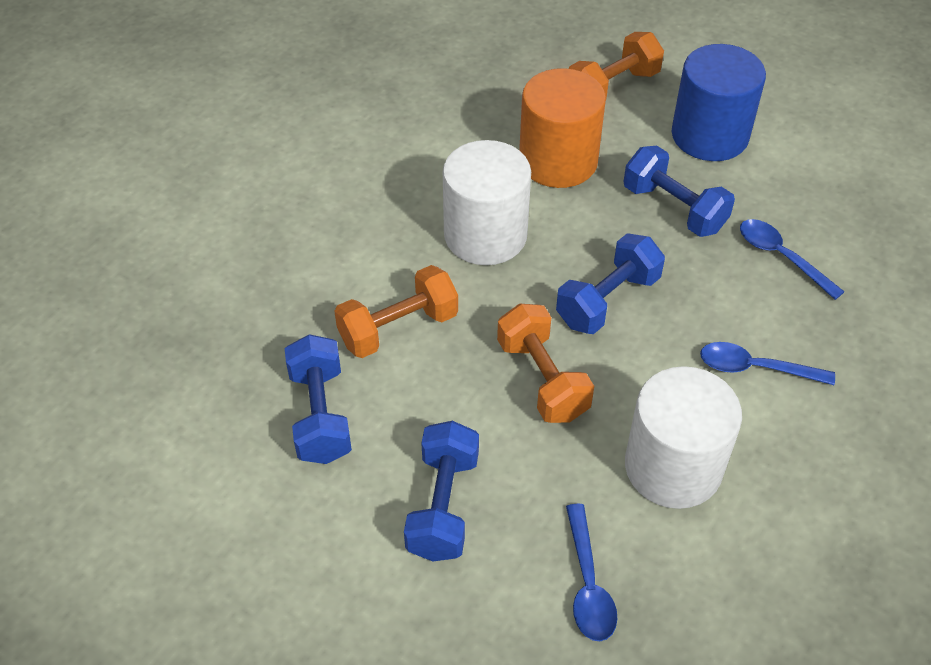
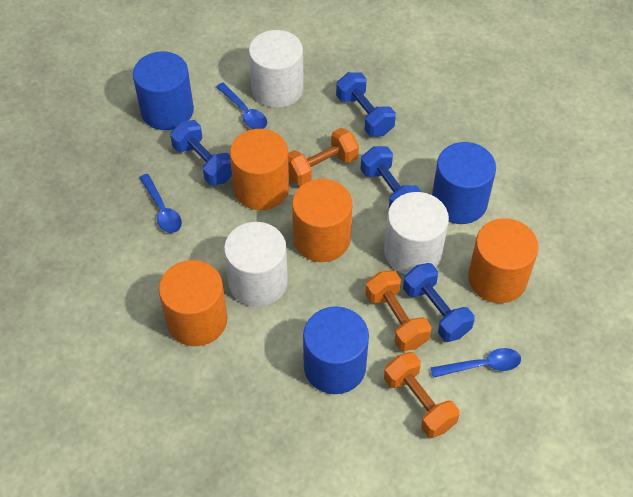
blue cylinder: [672,44,766,161] = 1 -> [133,51,194,130] [303,306,369,394] [432,142,496,224] = 3
orange cylinder: [519,68,606,188] = 1 -> [159,260,228,346] [230,129,289,210] [292,179,352,262] [468,218,539,303] = 4
white cylinder: [443,140,531,265] [625,366,742,509] = 2 -> [224,222,288,307] [249,30,304,108] [384,192,449,275] = 3

